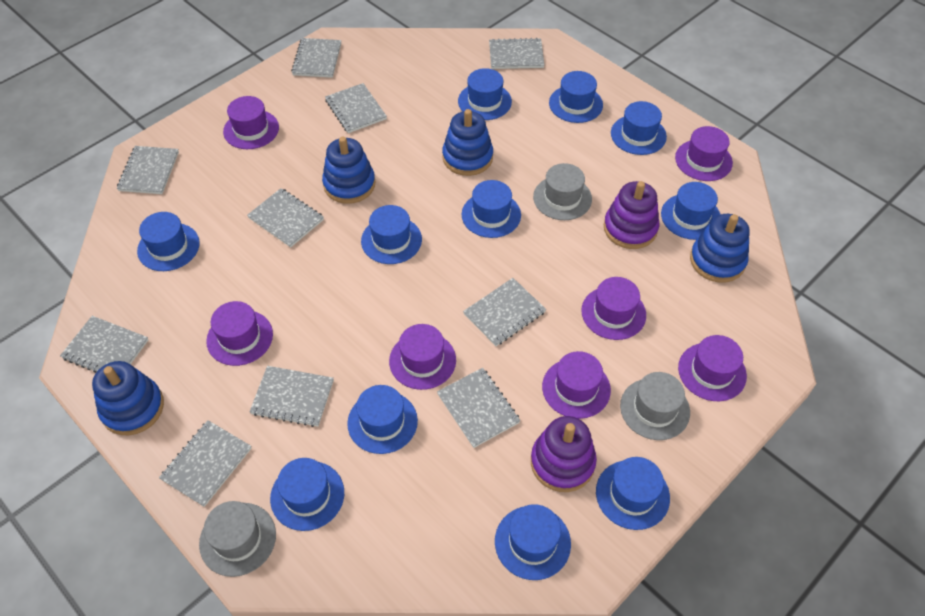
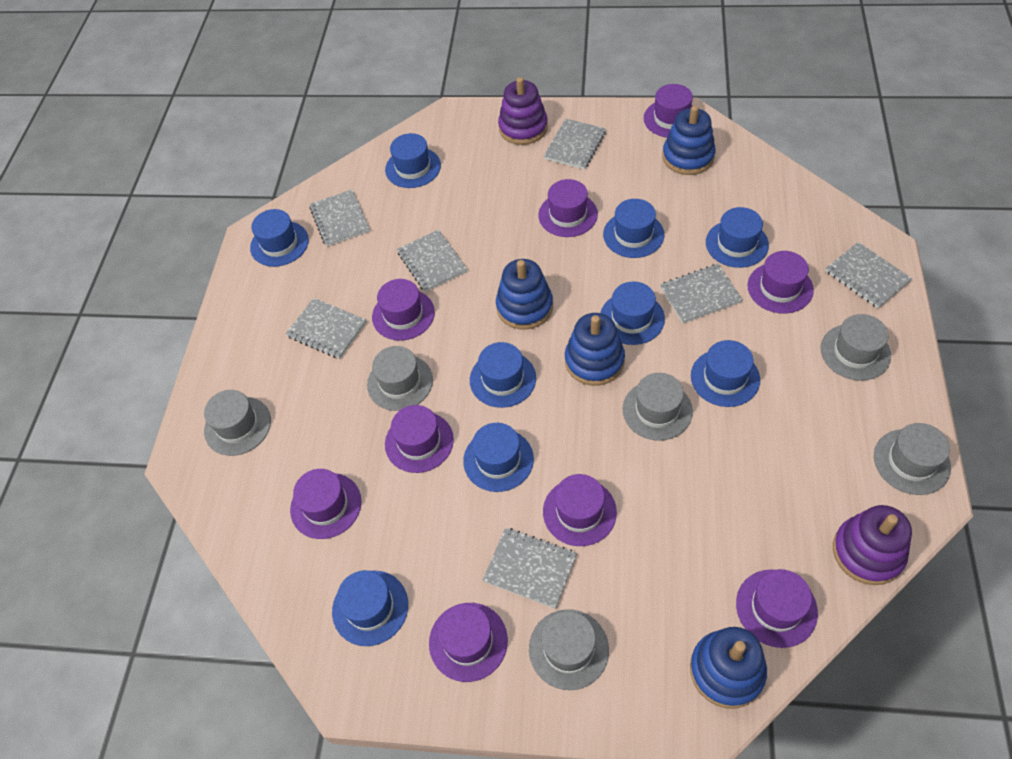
blue hat: [137,212,200,271] [270,458,344,531] [347,385,418,454] [361,205,422,264] [458,68,512,120] [462,180,521,238] [495,504,571,580] [549,71,603,123] [596,457,670,530] [611,101,667,155] [661,182,721,240] = 11 -> [250,209,309,267] [332,570,408,646] [385,133,441,188] [463,423,534,492] [470,342,536,408] [600,282,665,345] [603,199,664,258] [691,340,760,407] [706,207,769,268] = 9
grey hat: [199,501,276,577] [533,163,592,220] [620,372,690,440] = 3 -> [204,390,271,456] [367,346,433,411] [529,609,609,690] [623,373,693,441] [821,314,891,381] [874,423,951,495] = 6
grey notebook: [60,316,148,373] [117,146,179,194] [159,420,252,507] [247,188,324,247] [249,366,334,427] [291,38,341,78] [325,83,387,133] [437,368,521,448] [463,278,546,346] [489,38,544,69] = 10 -> [285,298,366,359] [309,189,370,246] [397,229,467,292] [483,528,577,609] [544,118,606,170] [660,264,743,324] [825,242,912,308] = 7
purple hat: [206,301,273,366] [223,96,279,149] [389,324,456,390] [542,351,611,419] [581,277,646,340] [675,126,733,181] [678,335,747,401] = 7 -> [290,469,361,539] [372,279,435,341] [385,405,454,473] [429,603,508,682] [538,179,598,237] [543,474,617,546] [644,84,693,137] [736,569,818,648] [747,251,814,314] = 9

